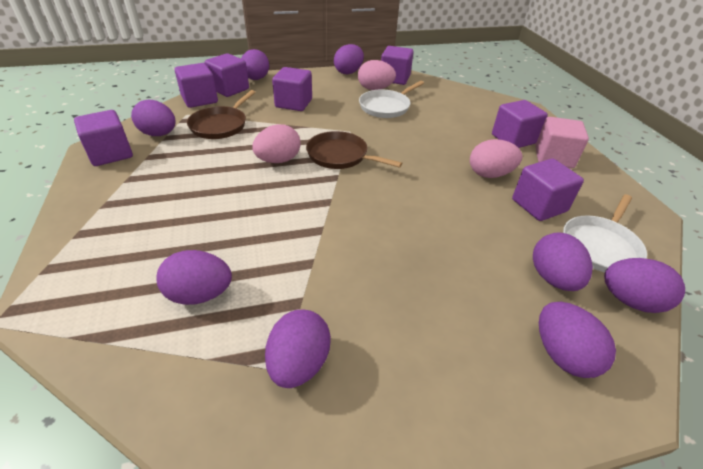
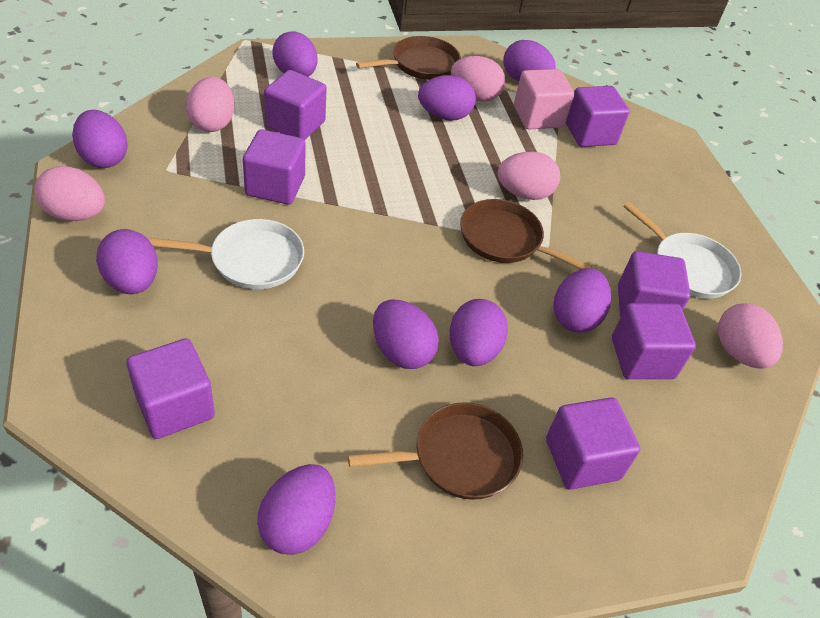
brown pan: [187,90,255,139] [306,131,402,169] = 2 -> [348,402,523,500] [356,36,461,80] [460,199,592,269] = 3
pink egg: [252,124,301,163] [358,60,396,90] [470,139,522,178] = 3 -> [34,166,105,221] [186,77,234,132] [451,56,505,102] [497,152,560,200] [718,303,783,369] = 5
purple egg: [131,100,176,136] [156,250,232,305] [241,49,269,80] [265,310,331,388] [334,44,364,75] [533,232,593,291] [539,302,616,378] [604,258,685,313] = 8 -> [72,110,128,168] [96,229,158,294] [257,464,335,555] [272,31,318,77] [373,299,439,369] [418,75,476,121] [450,299,508,366] [503,40,556,81] [553,268,611,333] = 9

